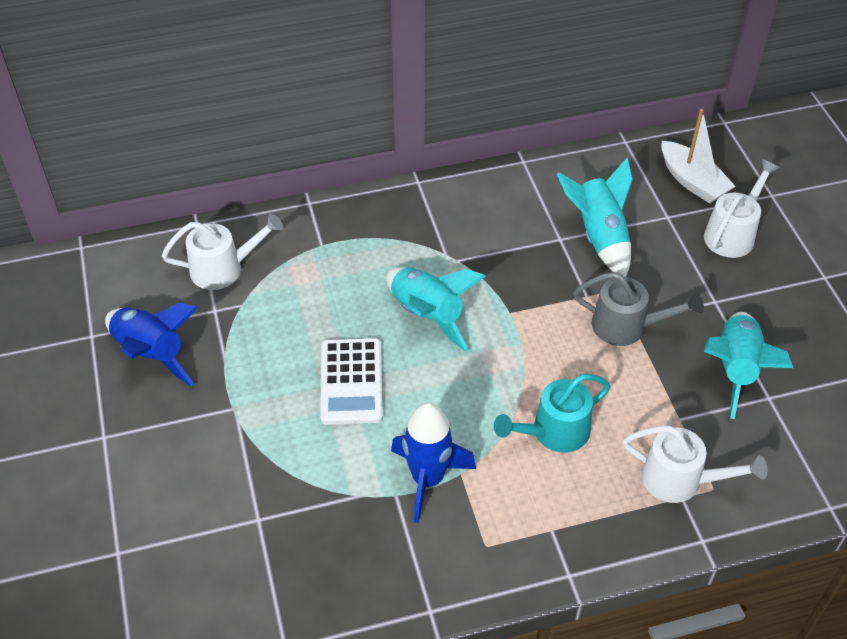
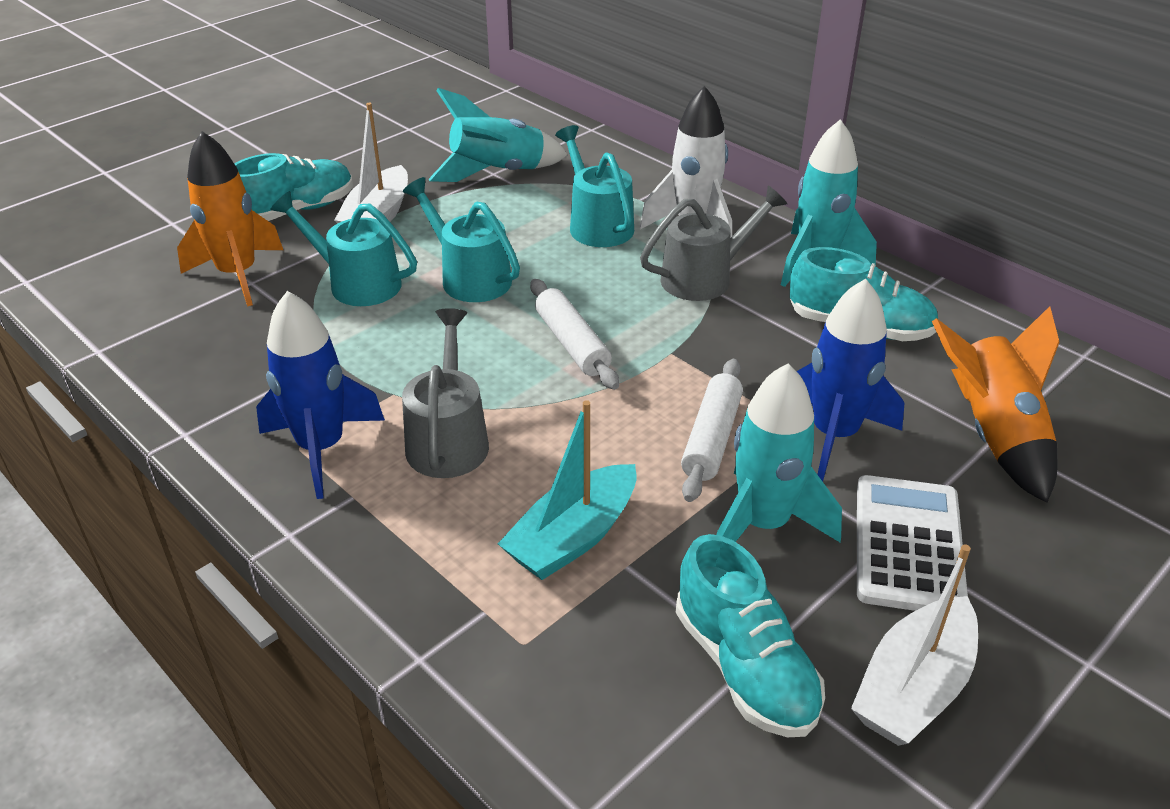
grey watering can: [573,272,704,346] = 1 -> [402,308,489,478] [640,186,787,301] = 2
orange rocket: none = 0 -> [177,131,283,306] [932,306,1059,503] = 2
turquoise boat: none = 0 -> [498,400,636,580] = 1
turquoise shoe: none = 0 -> [234,153,353,221] [676,534,825,737] [790,247,938,341] = 3
turquoise watering can: [494,374,611,453] = 1 -> [270,191,417,306] [403,177,520,302] [555,125,634,247] = 3
white boat: [661,109,736,204] = 1 -> [334,103,408,224] [851,544,978,746] = 2
white rocket: none = 0 -> [640,86,732,238] = 1
white rolling pin: none = 0 -> [530,279,619,390] [681,359,743,502] = 2
white watering can: [162,213,283,290] [623,426,767,503] [704,159,779,258] = 3 -> none = 0

